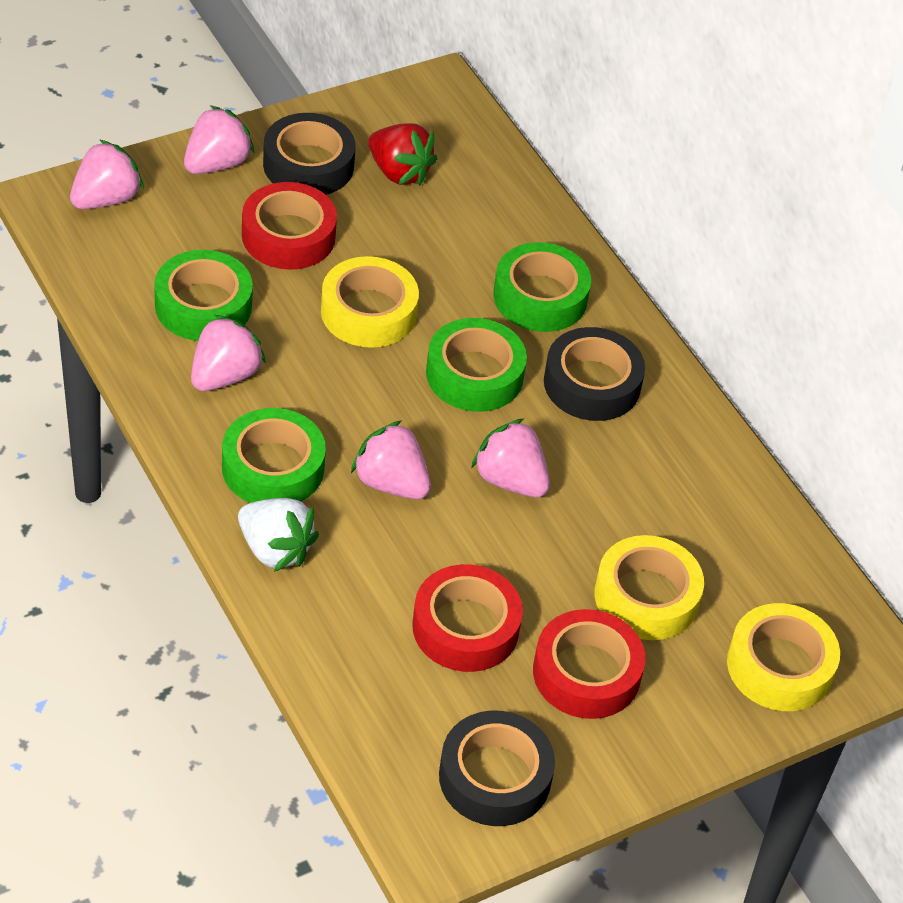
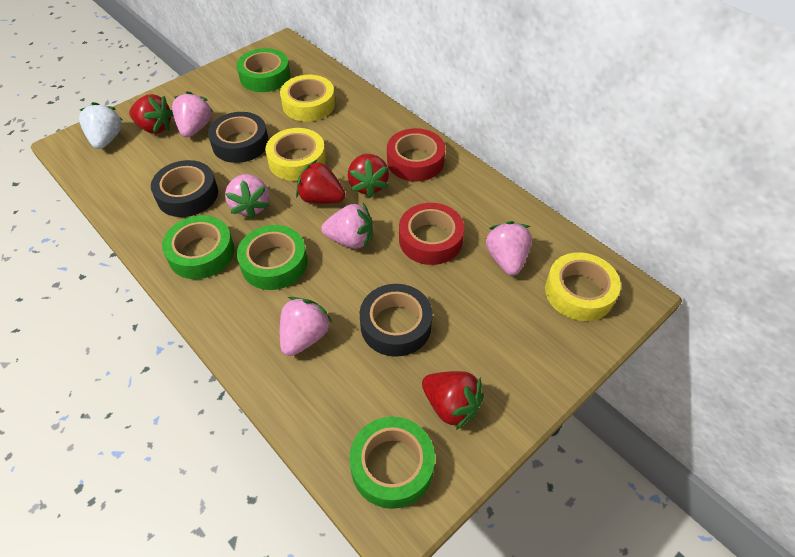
red strawberry: [368,123,437,185] = 1 -> [129,94,173,134] [296,160,345,204] [348,154,389,198] [422,371,484,430] = 4
red tape: [242,182,337,270] [412,564,523,672] [533,609,645,719] = 3 -> [387,128,445,181] [399,203,464,265] = 2

